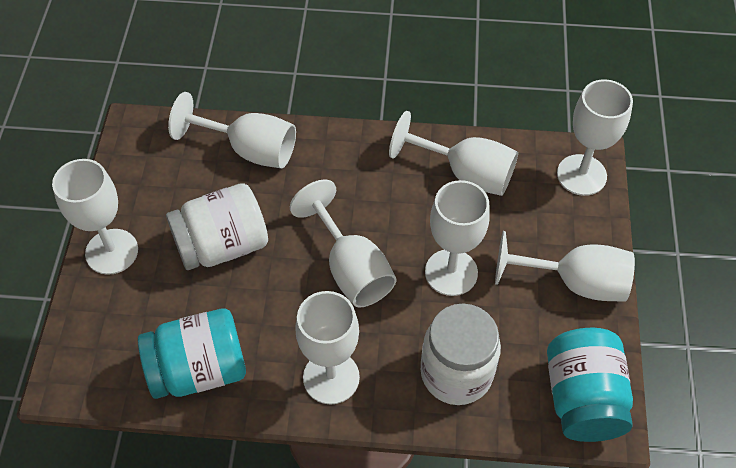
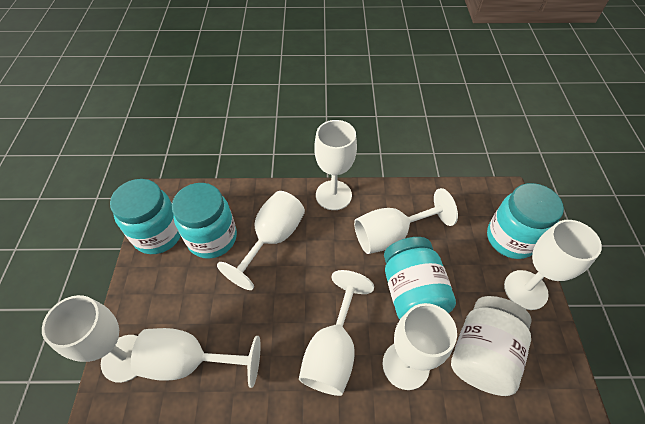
turquoise jar: [138,309,246,399] [547,328,633,442] = 2 -> [110,179,181,254] [172,183,237,259] [384,237,456,319] [487,183,564,259] = 4
white jar: [166,183,268,270] [420,304,501,405] = 2 -> [451,296,532,396] = 1

